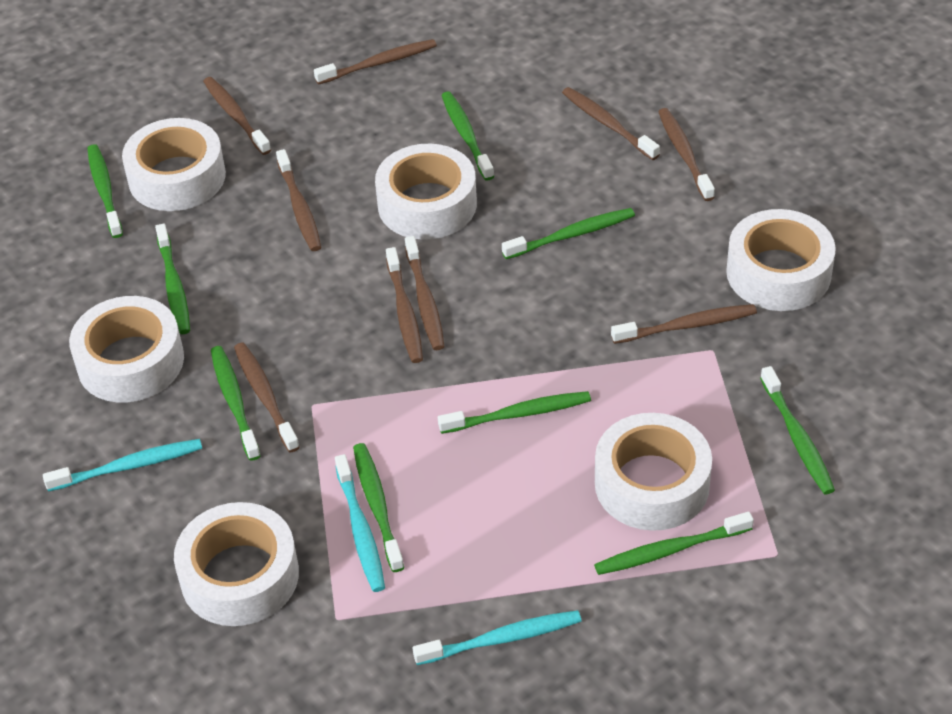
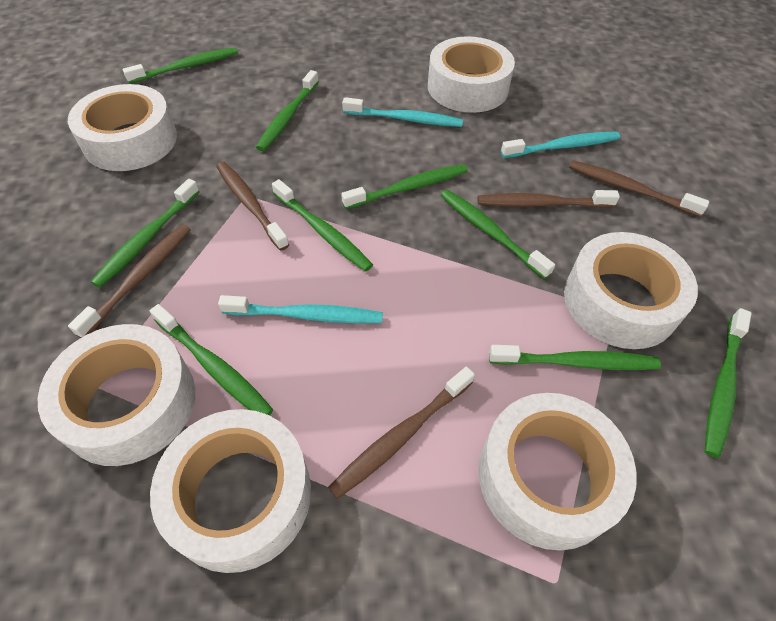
brown toothbrush: [203,77,271,155] [234,343,300,452] [276,149,321,251] [314,39,437,85] [386,247,423,363] [405,236,445,350] [562,87,660,160] [611,304,757,344] [658,108,715,201] = 9 -> [68,224,191,338] [216,162,289,251] [328,367,475,499] [478,190,620,208] [569,160,709,217] = 5

